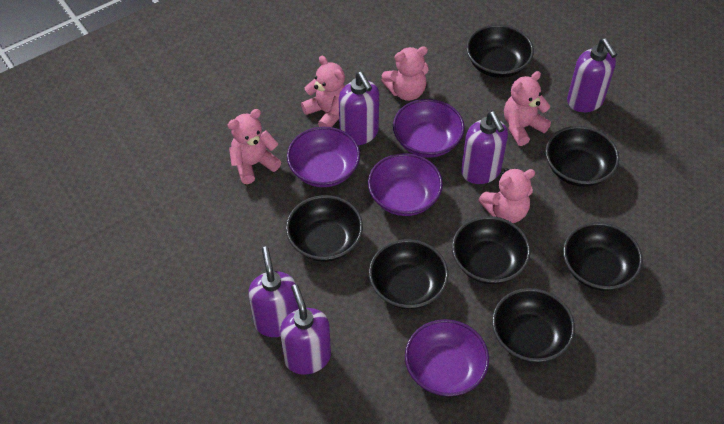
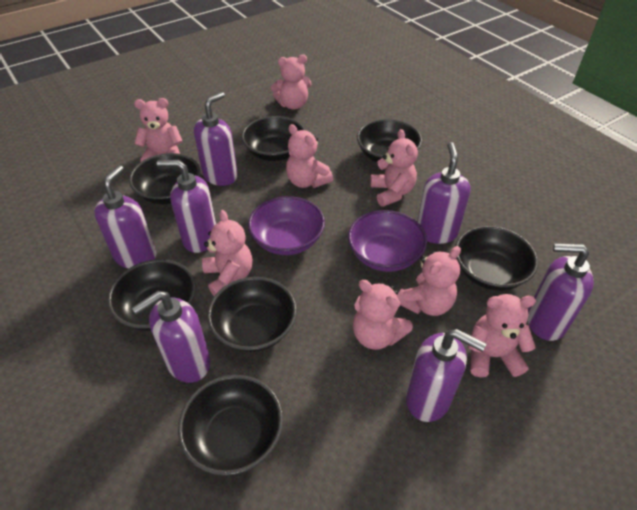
pink teddy bear: [228,109,281,184] [301,56,345,127] [381,46,429,101] [478,168,535,223] [504,71,551,146] = 5 -> [134,98,183,162] [202,210,253,296] [271,54,311,109] [286,124,333,188] [353,280,413,350] [370,129,418,207] [397,246,461,316] [468,294,536,377] = 8
purple bowl: [287,127,360,187] [368,153,443,216] [393,99,465,158] [405,319,489,396] = 4 -> [248,196,325,255] [348,210,427,272] = 2
purple soap dispenser: [248,247,299,337] [280,284,331,375] [339,72,379,145] [461,111,508,184] [567,38,617,112] = 5 -> [94,165,156,269] [132,291,211,383] [157,160,216,253] [194,92,238,186] [406,329,486,422] [417,142,471,244] [527,244,594,341] = 7

